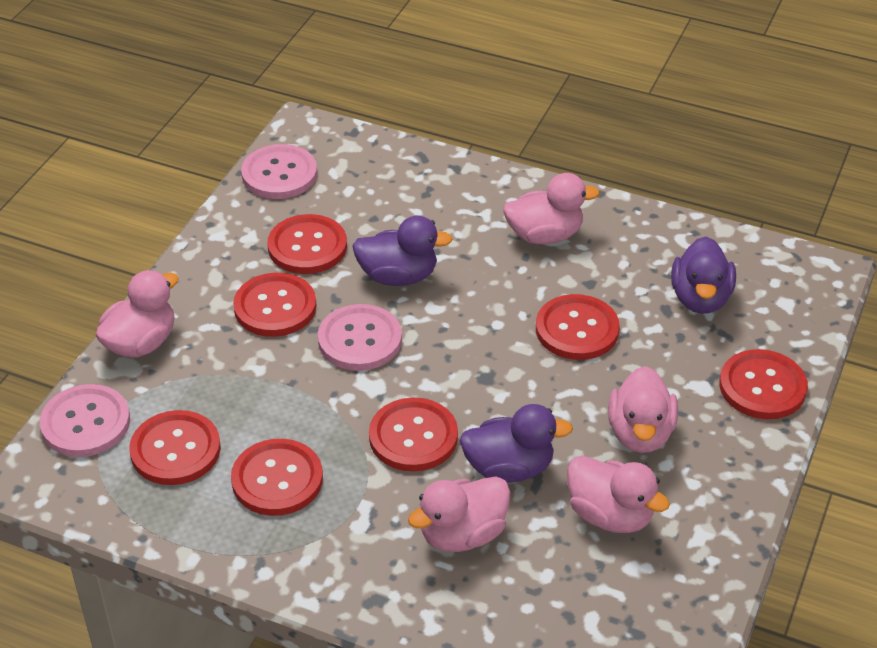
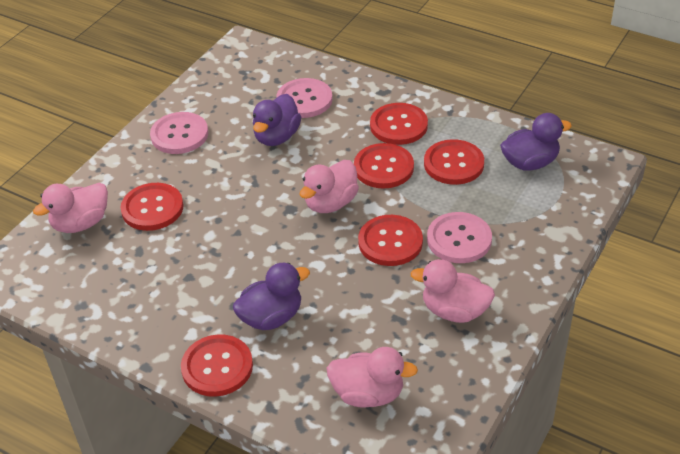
pink duck: [96,270,178,358] [408,476,511,552] [503,173,600,245] [567,455,670,533] [608,366,678,453] = 5 -> [33,183,108,233] [300,160,359,213] [327,347,418,408] [410,259,495,323] = 4
red button: [129,410,221,485] [231,439,323,516] [233,273,316,337] [267,214,347,274] [369,397,458,471] [536,294,620,360] [719,349,808,419] = 7 -> [120,183,183,231] [181,334,253,397] [354,143,414,188] [358,215,423,266] [370,103,428,145] [424,139,484,185] = 6

